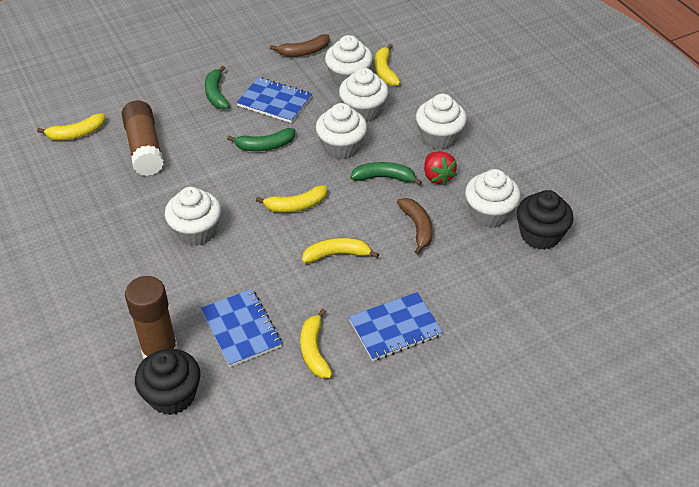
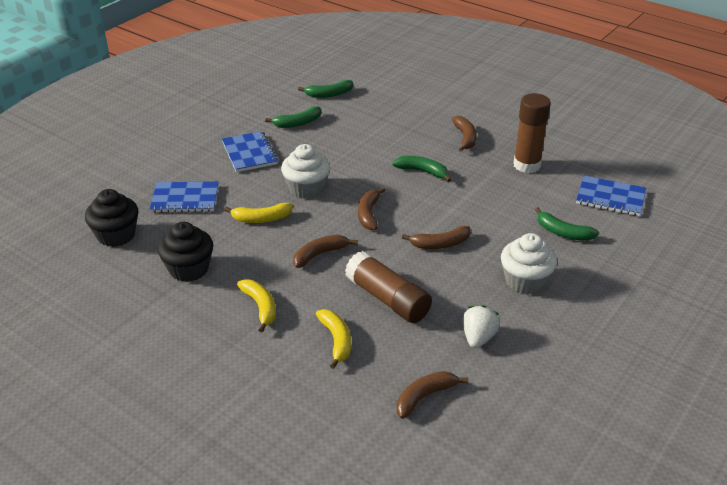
brown banana: [270,34,330,57] [397,198,432,255] = 2 -> [293,235,358,268] [358,187,386,230] [397,371,468,419] [402,226,471,249] [452,116,477,152] = 5
green banana: [205,66,230,110] [227,128,295,151] [350,162,422,185] = 3 -> [265,106,321,128] [298,80,353,98] [392,156,451,182] [535,207,599,241] = 4
red strawberry: [424,152,457,185] = 1 -> none = 0
white cupcake: [165,187,221,246] [316,103,367,160] [325,35,373,87] [339,68,389,123] [416,94,467,150] [465,169,521,228] = 6 -> [281,144,330,199] [501,233,557,294] = 2
white strawberry: none = 0 -> [463,305,500,348] = 1
yellow banana: [37,113,105,140] [256,185,327,213] [300,309,333,378] [302,238,379,263] [375,44,401,86] = 5 -> [224,203,293,223] [237,279,276,333] [316,309,351,369] = 3

